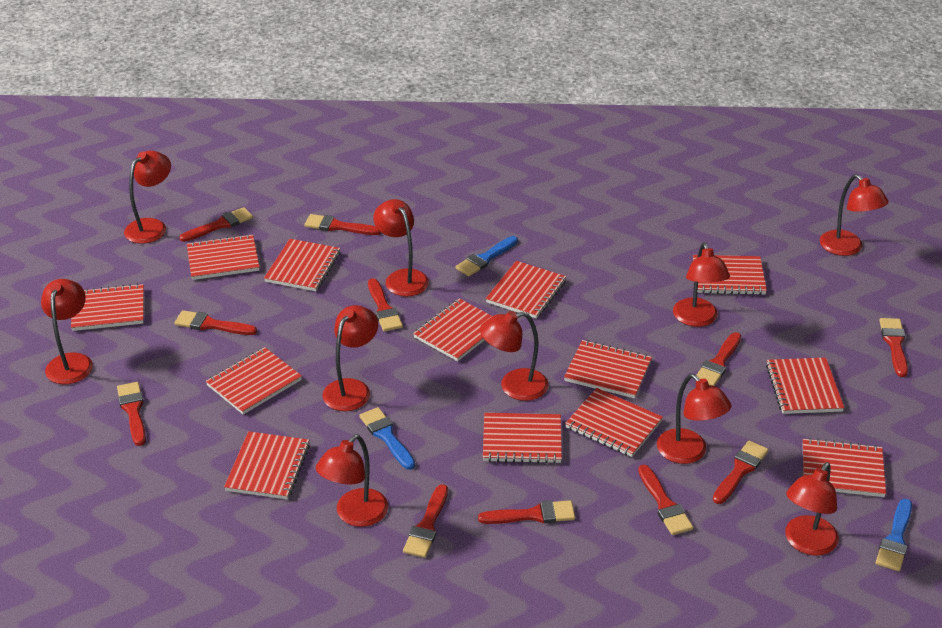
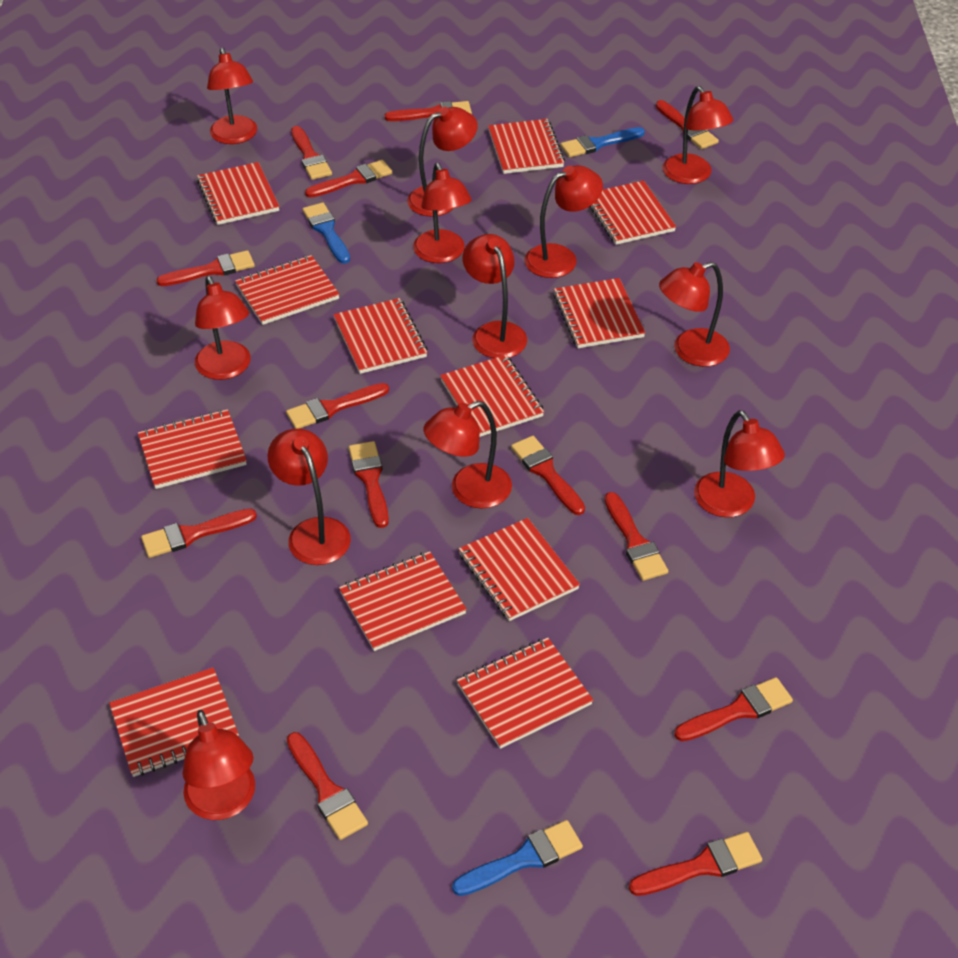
red brush: [117,382,146,446] [175,310,257,335] [179,207,253,242] [304,214,381,235] [368,278,403,332] [403,484,448,558] [478,500,575,524] [638,465,693,535] [696,332,741,386] [713,440,768,504] [879,318,908,377] = 11 -> [141,509,257,558] [156,250,255,286] [286,383,389,429] [287,732,368,840] [291,126,332,180] [305,160,393,198] [349,441,389,528] [385,101,472,121] [511,436,585,515] [605,492,668,581] [629,832,762,896] [656,100,719,149] [674,677,793,741] = 13
red lamp: [41,279,93,384] [124,150,171,244] [316,434,388,527] [322,305,378,411] [373,199,429,297] [480,311,548,401] [657,374,732,464] [673,242,730,327] [785,462,839,556] [820,174,889,256] = 10 -> [183,710,255,820] [195,276,251,380] [207,48,257,144] [267,429,351,565] [407,107,478,217] [413,163,472,263] [423,401,512,509] [463,234,527,358] [525,165,603,278] [659,262,730,367] [663,86,733,184] [694,410,785,517] = 12
red notebook: [71,283,144,331] [187,234,260,280] [206,347,302,414] [224,431,310,499] [264,239,340,291] [413,299,492,361] [483,413,562,464] [486,261,566,319] [564,340,652,398] [565,388,663,457] [693,255,767,295] [766,358,845,414] [803,438,886,497] = 13 -> [109,667,239,777] [138,409,247,489] [197,162,280,225] [235,255,340,325] [333,298,428,374] [339,551,467,651] [440,355,544,437] [457,637,593,749] [459,518,580,621] [488,119,565,174] [553,278,645,348] [589,181,676,245] = 12

